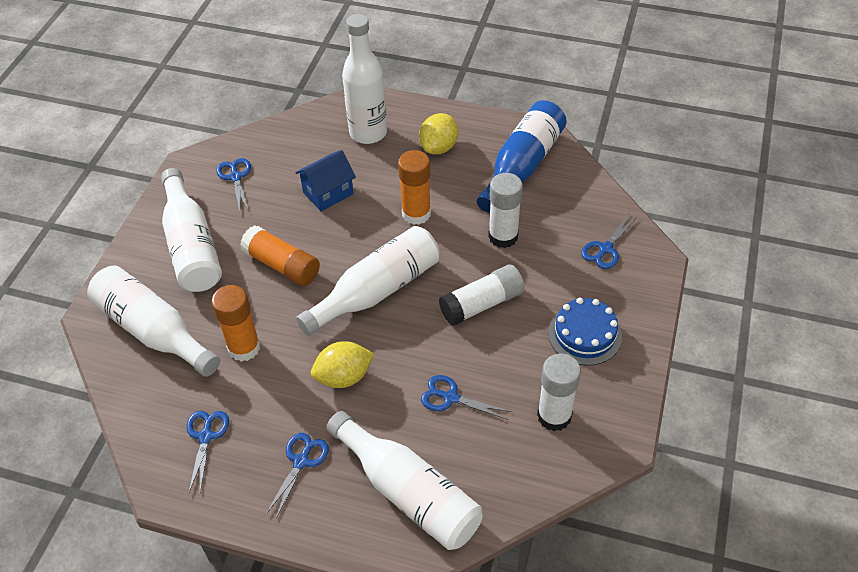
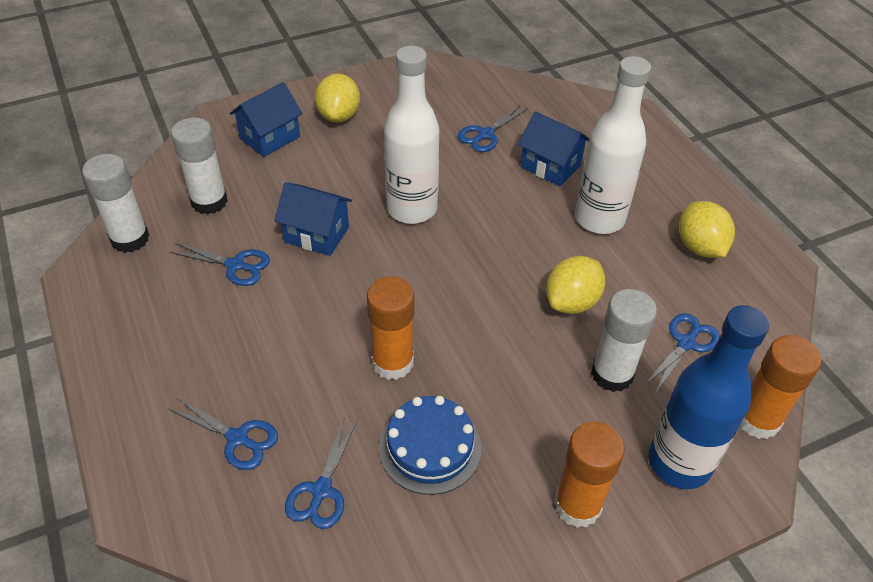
blue house: [295,150,356,211] = 1 -> [230,82,303,157] [274,182,352,256] [518,111,589,187] = 3
white bottle: [87,265,220,377] [161,168,222,292] [296,226,440,336] [326,411,483,550] [342,14,387,144] = 5 -> [384,46,439,224] [575,56,651,234] = 2
yellow lemon: [311,341,374,388] [419,113,458,154] = 2 -> [315,73,360,123] [546,256,606,314] [679,201,735,258] = 3

